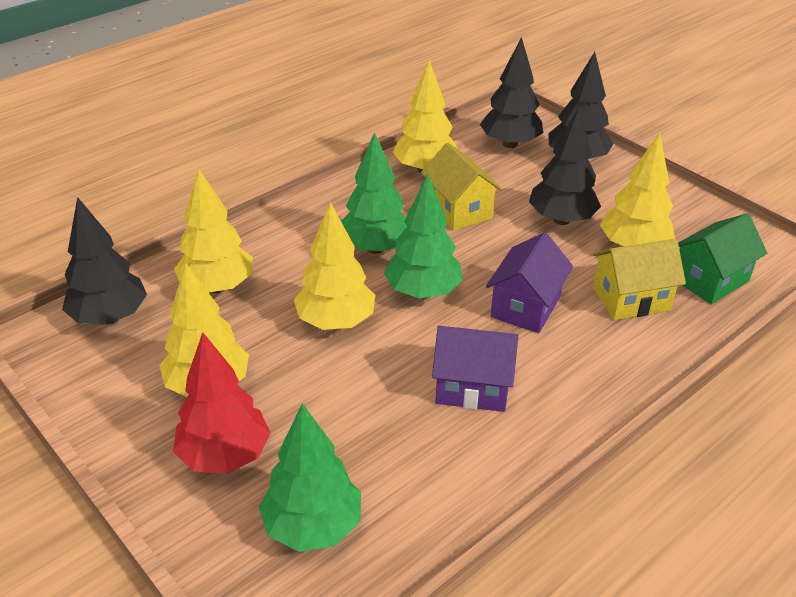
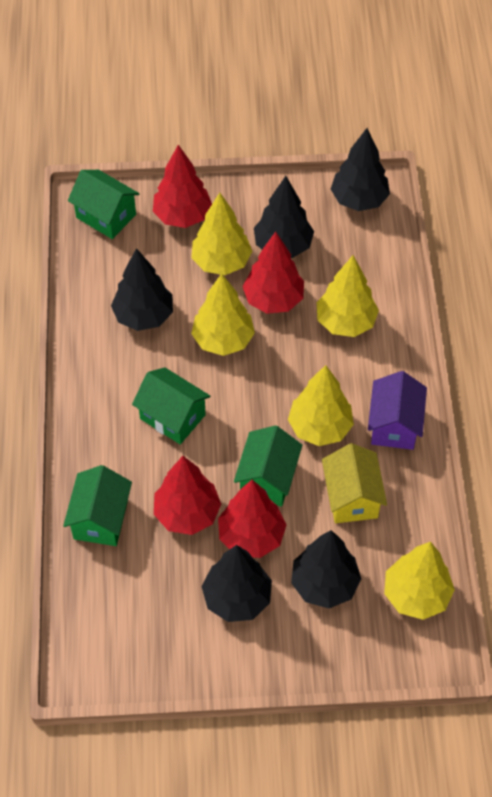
black tree: [62,197,147,325] [480,37,543,148] [529,107,601,225] [549,52,613,159] = 4 -> [111,248,173,331] [201,545,272,622] [254,176,314,258] [291,530,361,608] [331,128,390,211] = 5
green house: [678,213,767,304] = 1 -> [63,465,132,546] [68,170,139,239] [132,367,210,444] [234,425,302,507] = 4
green tree: [259,403,361,552] [341,132,407,254] [384,174,463,299] = 3 -> none = 0
purple house: [432,326,518,412] [486,232,573,333] = 2 -> [368,371,427,450] = 1
red tree: [173,332,270,474] = 1 -> [153,145,212,228] [154,456,221,535] [218,480,286,558] [242,232,304,314] = 4
yellow house: [421,143,502,231] [593,239,686,320] = 2 -> [322,443,387,523] = 1

